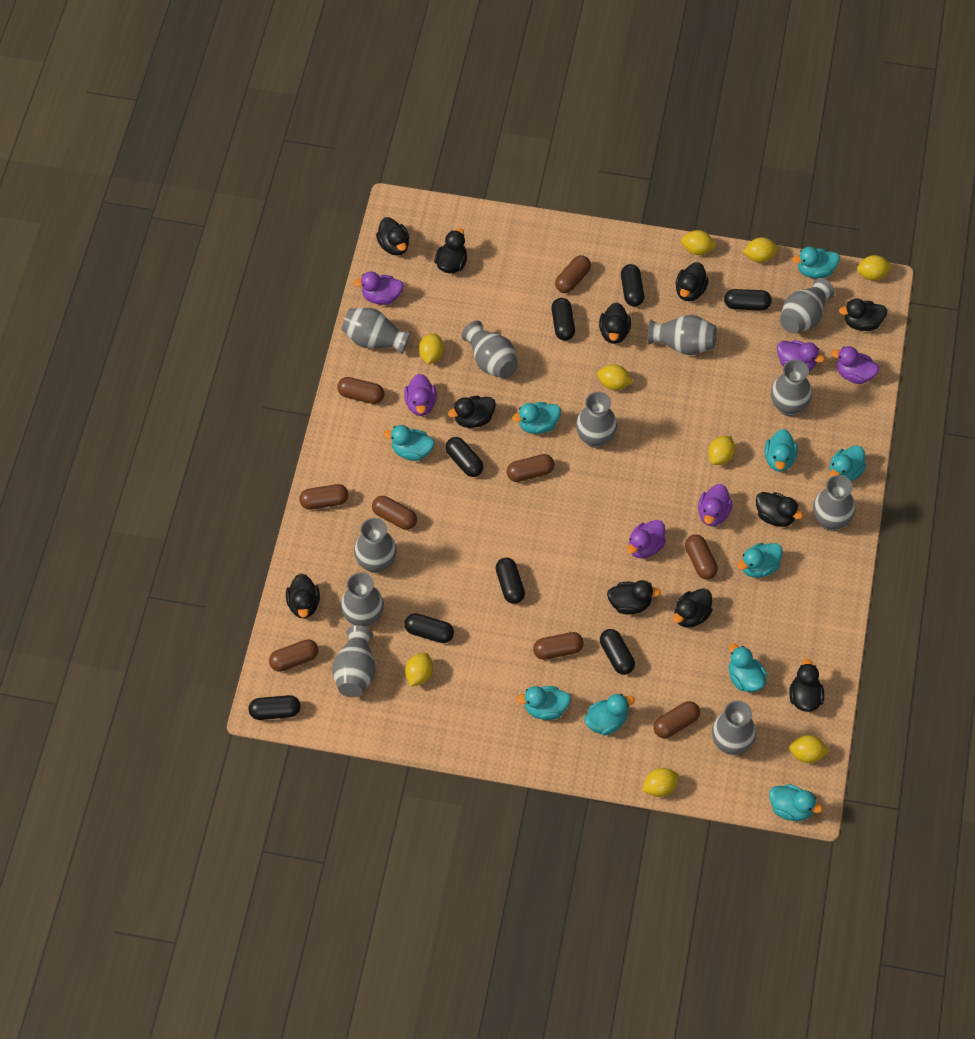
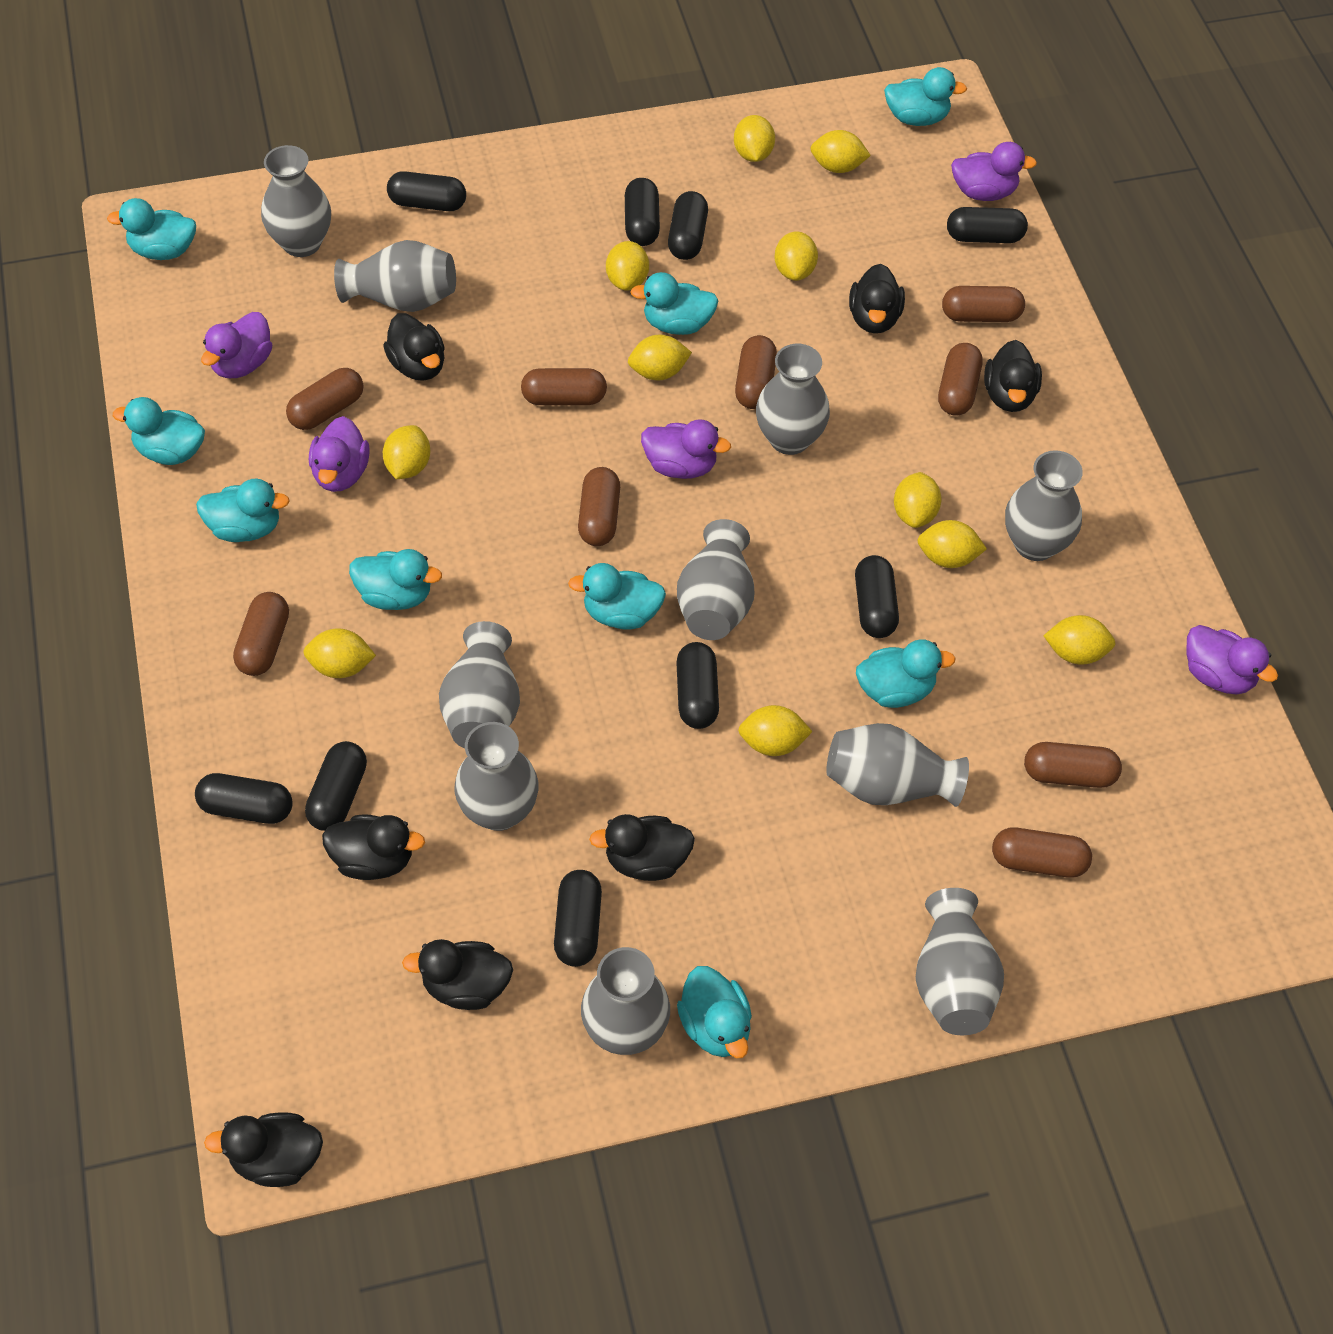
black capsule: [248,695,301,720] [404,613,454,643] [445,437,484,477] [495,558,525,604] [551,298,575,341] [600,629,635,675] [621,264,644,307] [724,289,772,310] = 8 -> [195,773,293,824] [305,741,367,831] [387,171,466,211] [554,870,602,967] [625,178,660,246] [668,191,708,260] [676,642,719,729] [855,555,899,638] [947,207,1028,243] = 9
black duck: [286,573,320,618] [376,217,409,256] [434,228,467,273] [448,395,496,428] [599,302,631,344] [607,580,661,615] [673,588,713,628] [675,262,709,301] [756,492,803,527] [789,659,824,712] [839,298,887,331] = 11 -> [204,1112,323,1187] [322,814,425,880] [383,313,445,381] [402,939,513,1010] [589,814,695,881] [849,264,905,333] [984,340,1042,412] = 7
grey vase: [332,625,376,697] [341,572,384,627] [342,308,411,354] [354,518,397,573] [462,321,518,378] [576,392,617,448] [648,315,717,355] [712,701,756,755] [771,360,812,416] [780,278,835,333] [813,475,855,531] = 11 -> [261,145,331,257] [334,240,456,312] [439,621,520,748] [455,722,539,831] [581,947,670,1055] [677,519,755,640] [756,344,830,455] [826,723,969,807] [915,888,1004,1035] [1005,450,1083,561] = 10
purple duck: [354,271,404,305] [404,374,437,416] [627,520,666,559] [698,484,733,526] [777,340,825,371] [831,346,879,384] = 6 -> [201,312,272,378] [309,416,370,492] [641,419,731,479] [951,142,1037,201] [1186,625,1278,694] = 5
turquoise duck: [383,425,435,461] [512,402,561,434] [516,686,571,720] [584,694,635,735] [729,644,767,692] [737,543,783,578] [765,429,798,472] [769,784,823,821] [792,247,840,278] [829,445,866,481] = 10 -> [107,198,196,260] [113,397,205,465] [196,479,290,542] [349,549,442,610] [568,563,666,630] [630,272,719,335] [677,966,752,1058] [856,639,956,708] [884,67,967,126] = 9
yellow lemon: [405,653,433,687] [419,333,444,364] [597,364,633,390] [642,768,679,797] [681,230,716,255] [708,436,735,465] [743,238,778,263] [789,735,829,763] [857,255,893,280] = 9 -> [303,629,376,678] [383,425,430,479] [606,241,649,291] [628,334,692,381] [734,115,775,162] [738,705,813,756] [774,231,818,281] [810,130,871,173] [894,472,942,528] [917,520,987,568] [1044,615,1115,665] = 11

